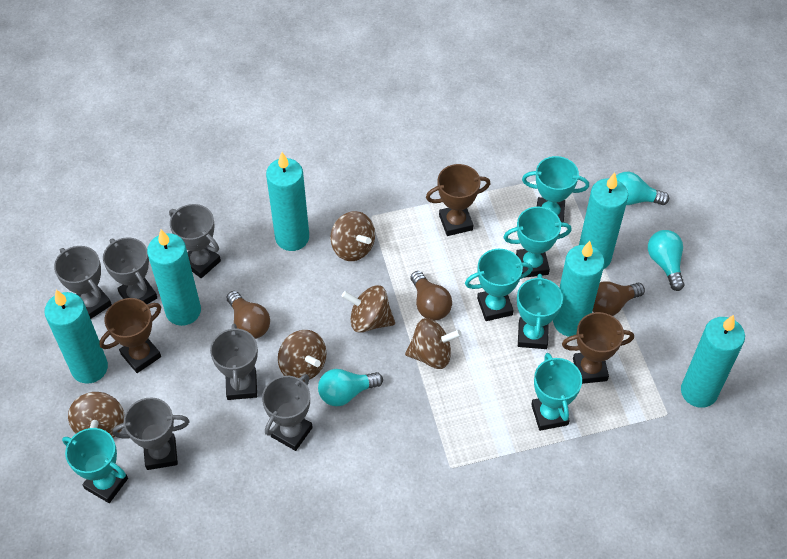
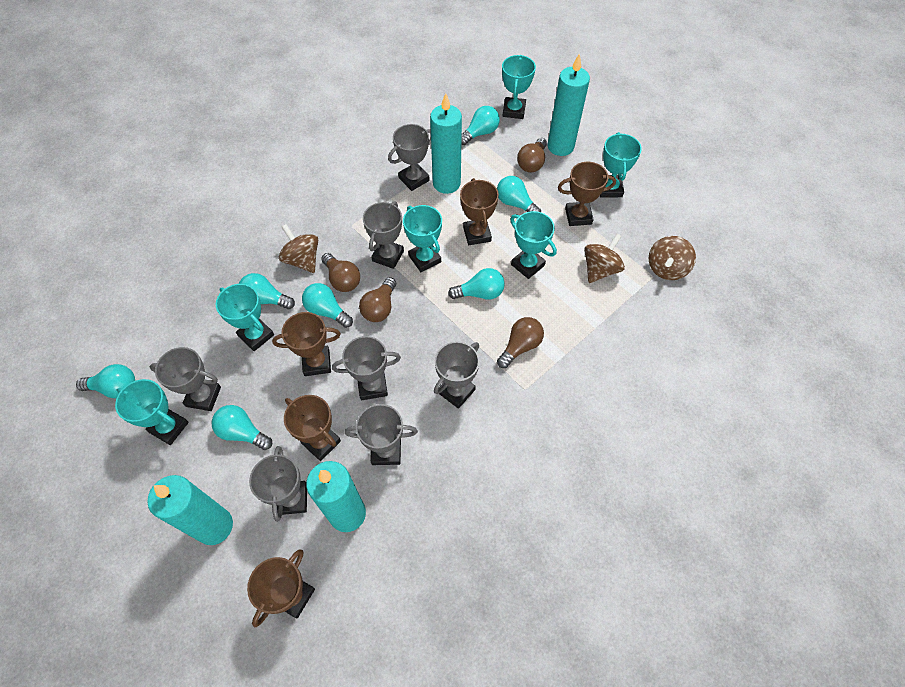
brown light bulb: [227,291,270,339] [411,271,452,321] [593,281,645,316] = 3 -> [321,253,360,292] [359,277,396,322] [497,317,544,368] [517,138,547,172] = 4
brown spinning top: [68,392,125,438] [278,330,326,381] [330,211,375,261] [342,285,395,333] [405,318,462,369] = 5 -> [279,224,318,273] [584,234,625,283] [648,236,696,280] = 3
brown trophy: [99,298,161,373] [426,164,491,236] [562,312,634,384] = 3 -> [247,549,315,627] [272,312,341,376] [284,395,341,461] [460,178,499,245] [558,162,616,226] = 5
grey trophy: [54,246,112,319] [103,237,157,304] [113,397,190,470] [169,204,221,278] [210,323,258,400] [262,374,313,451] = 6 -> [150,347,221,411] [249,446,307,522] [332,336,401,401] [344,404,418,465] [363,201,404,269] [388,124,431,191] [434,341,479,409] = 7
turquoise candle: [44,290,108,384] [147,229,201,326] [266,152,309,251] [553,241,604,337] [579,173,628,269] [681,315,745,408] = 6 -> [147,475,233,545] [306,461,366,532] [430,93,462,194] [548,53,590,156] = 4
turquoise light bulb: [318,369,383,406] [616,172,669,205] [648,230,685,291] = 3 -> [76,364,135,399] [211,405,272,450] [239,273,295,309] [302,283,353,328] [448,268,505,300] [461,106,500,145] [497,176,541,212] = 7

